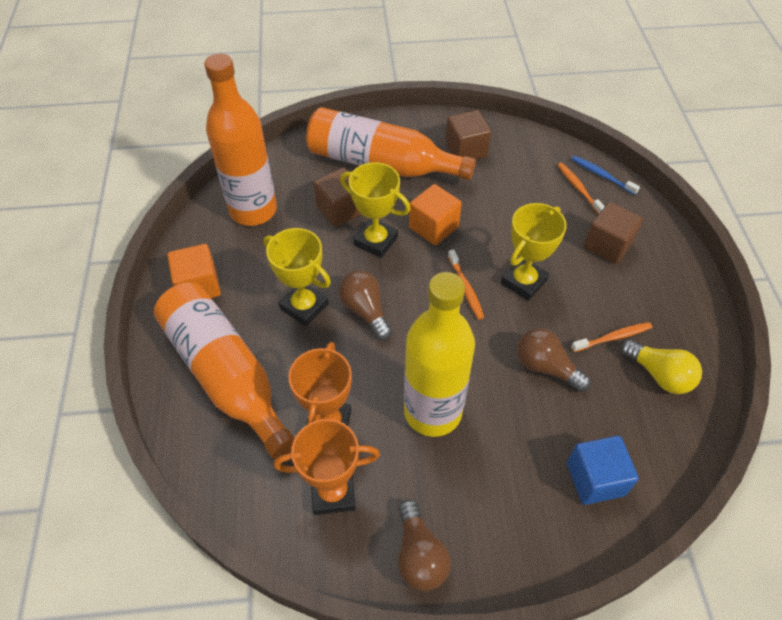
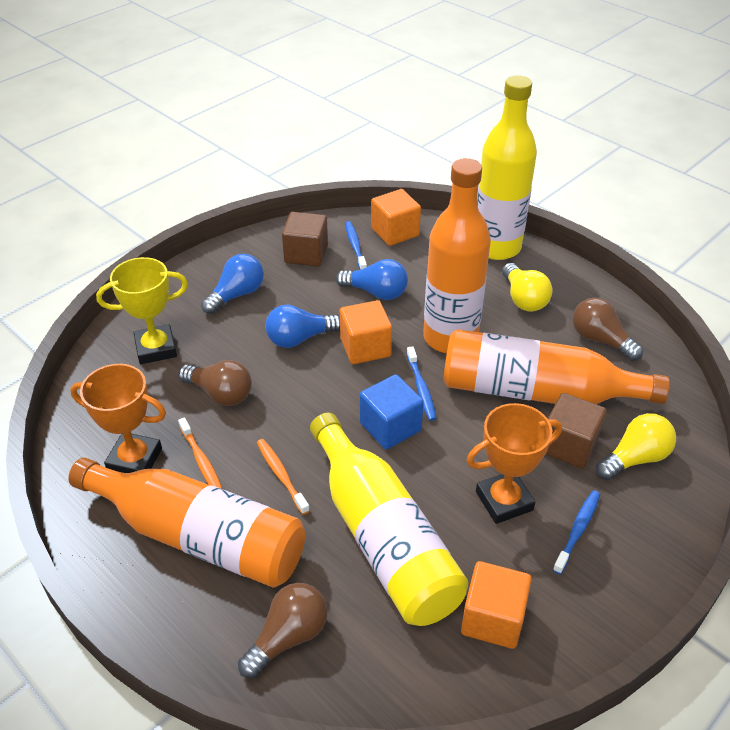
blue light bulb: none = 0 -> [201,254,264,314] [265,305,340,348] [336,259,408,300] = 3
blue toothbrush: [572,156,640,195] = 1 -> [345,221,367,270] [407,346,436,421] [553,490,600,574] = 3
brown cube: [313,167,361,227] [445,110,491,159] [584,202,643,264] = 3 -> [282,212,328,267] [546,393,607,469] = 2
orange cube: [167,244,221,298] [409,184,462,245] = 2 -> [340,300,392,364] [371,189,421,246] [461,561,532,649] = 3
orange toothbrush: [448,249,484,320] [557,163,605,214] [571,322,652,352] = 3 -> [178,417,222,489] [257,439,310,515] = 2
yellow bottle: [404,272,475,437] = 1 -> [310,413,468,626] [477,75,537,260] = 2
yellow light bulb: [621,339,702,394] = 1 -> [502,263,553,312] [596,413,676,480] = 2
yellow trophy: [263,228,331,326] [340,162,411,258] [501,203,567,301] = 3 -> [96,257,188,364] = 1

